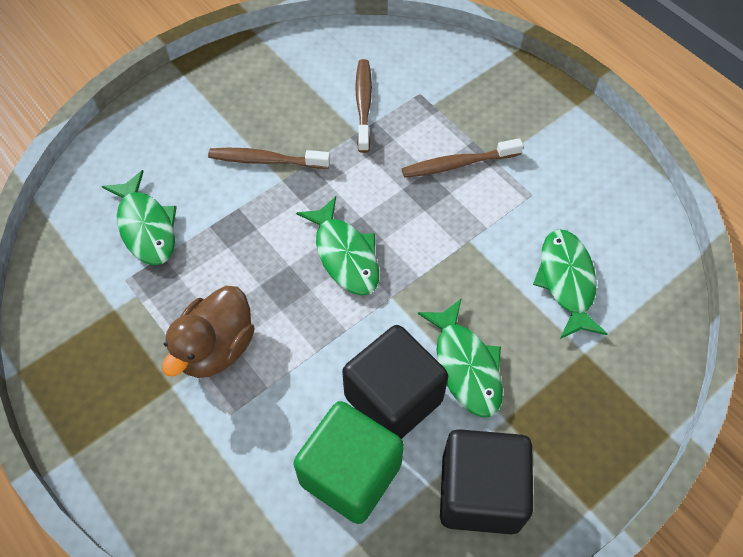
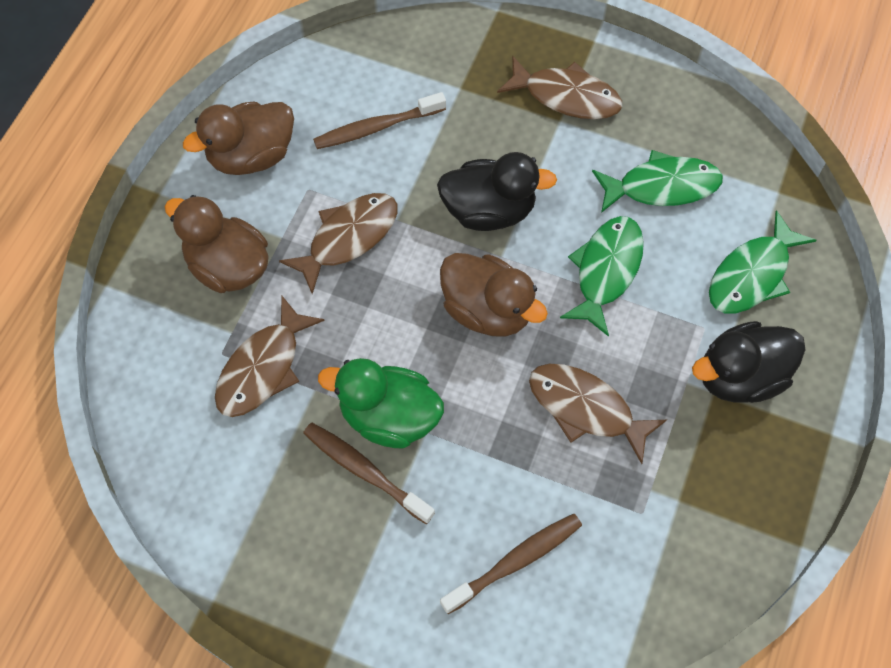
black cube: [342,325,448,439] [440,429,533,534] = 2 -> none = 0
black duck: none = 0 -> [437,152,557,231] [692,321,806,403] = 2
brown duck: [162,286,255,378] = 1 -> [165,195,269,293] [183,102,294,175] [440,253,548,337] = 3
brown fish: none = 0 -> [215,296,324,417] [279,193,398,294] [497,56,622,119] [529,364,667,464] = 4
green cube: [293,401,404,524] = 1 -> none = 0
green duck: none = 0 -> [318,358,444,448] = 1
green fish: [102,170,177,265] [296,196,379,296] [418,298,503,417] [533,229,608,339] = 4 -> [560,216,644,337] [592,150,723,213] [709,210,817,313] = 3

